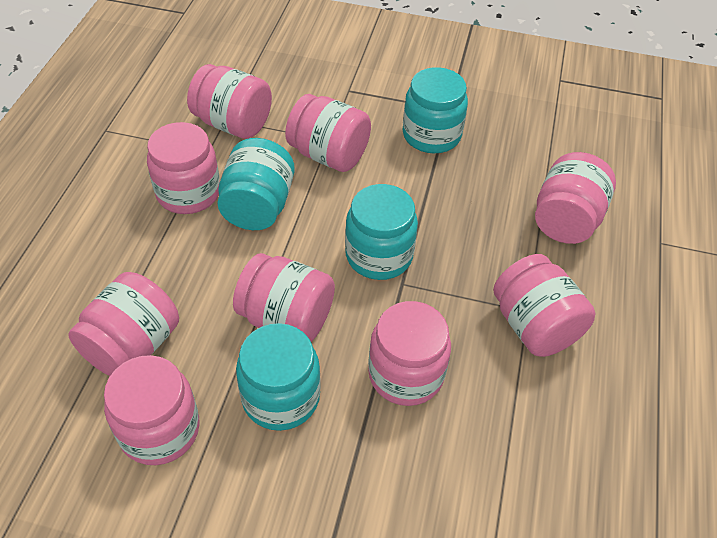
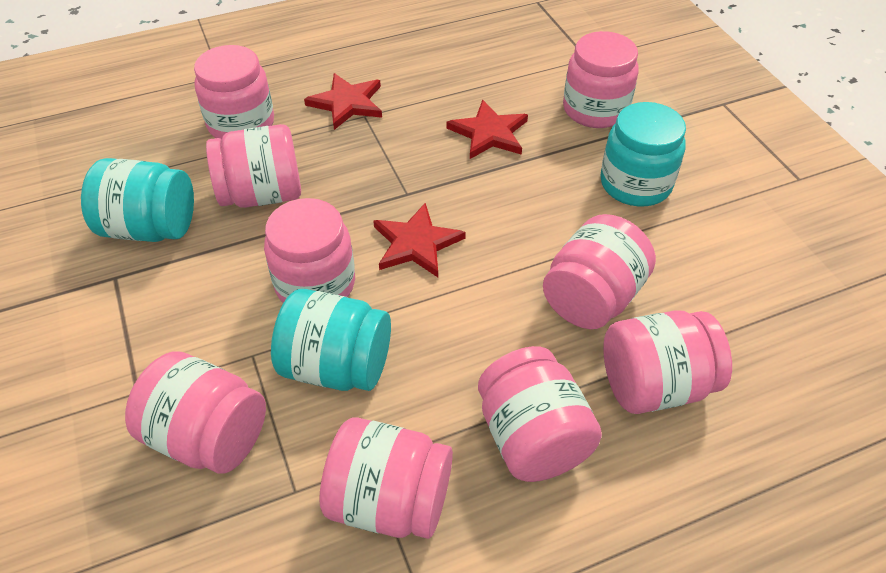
red star: none = 0 -> [304,73,382,130] [373,203,466,277] [446,100,528,159] = 3
turquoise jar: [217,138,295,230] [236,323,321,431] [345,184,418,280] [403,67,468,153] = 4 -> [81,158,194,242] [271,289,391,391] [600,102,686,206] = 3

